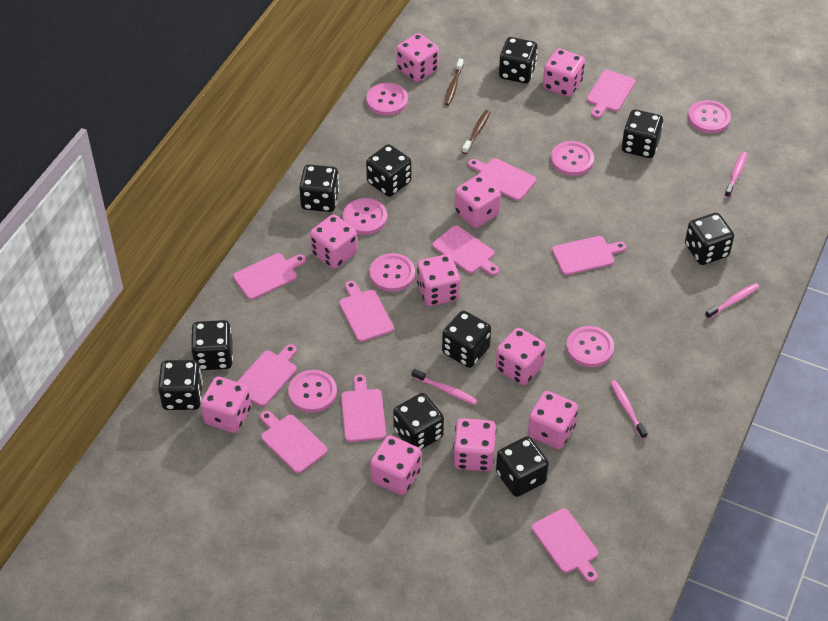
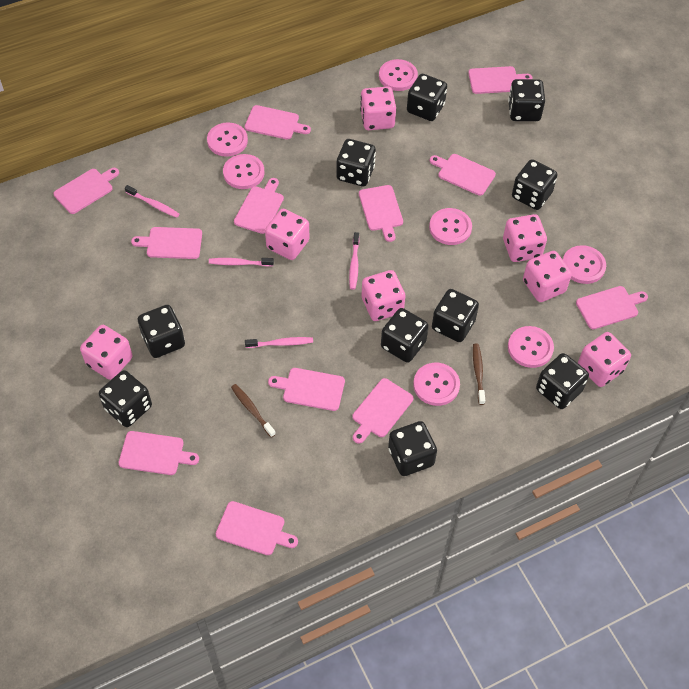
pink cutting board: [233,253,306,300] [237,344,297,407] [260,411,328,473] [339,281,394,342] [341,374,386,442] [432,225,499,276] [468,158,537,201] [531,508,599,583] [552,236,626,275] [587,70,635,118] = 10 -> [53,168,119,214] [119,431,199,475] [131,227,202,259] [216,501,298,555] [234,178,284,234] [245,105,311,140] [268,368,345,411] [352,378,413,444] [359,185,403,242] [430,154,496,196] [468,66,532,94] [576,286,648,329] = 12
pink dice: [200,376,251,433] [310,214,358,269] [370,435,421,495] [396,33,439,82] [417,254,460,306] [453,418,497,471] [455,175,501,228] [496,328,546,385] [528,391,578,449] [543,49,585,97] = 10 -> [80,325,133,380] [265,209,309,260] [360,86,396,130] [361,270,405,321] [503,214,547,262] [523,251,572,302] [578,332,631,387] = 7

